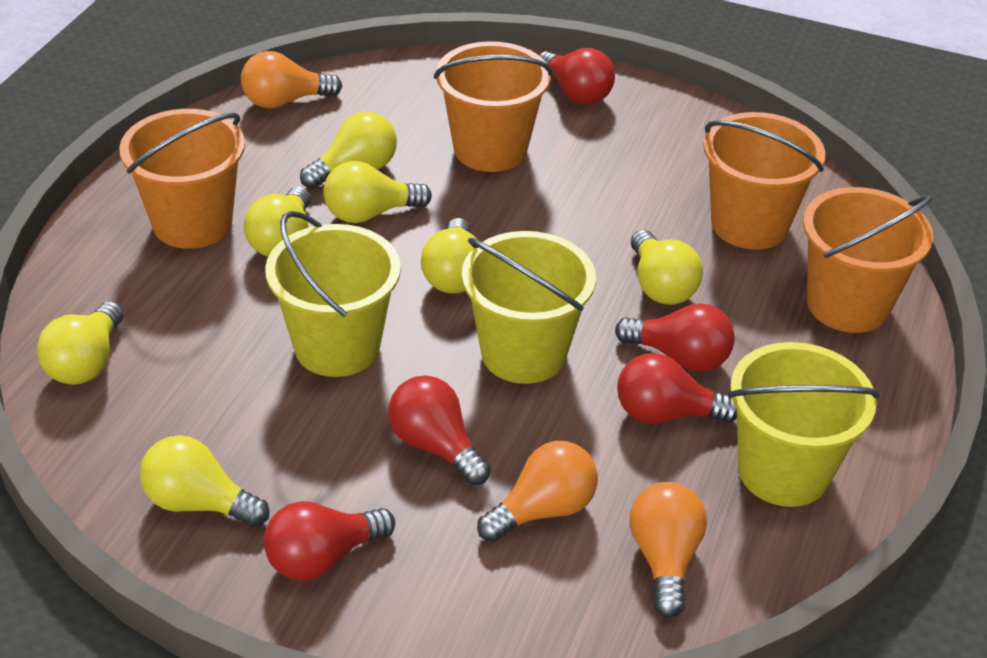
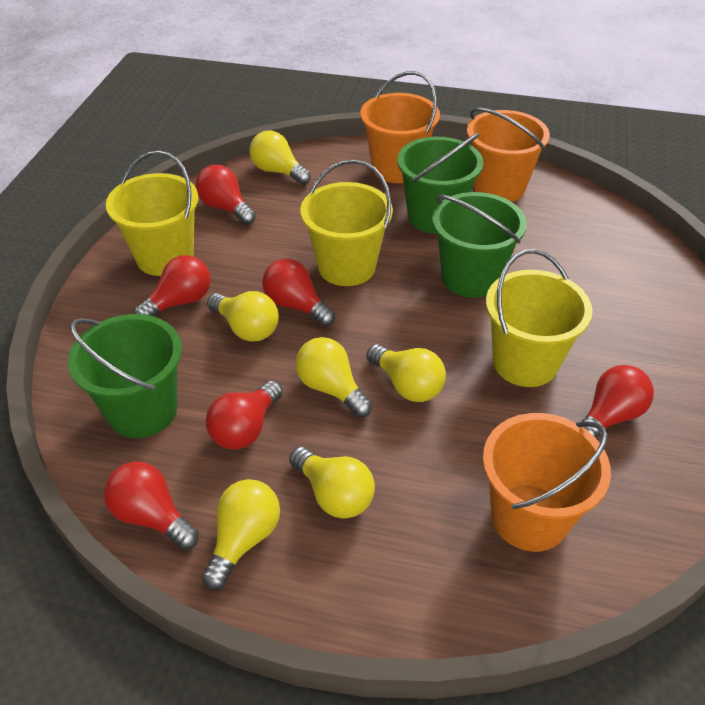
green bucket: none = 0 -> [68,314,182,438] [397,133,483,234] [432,192,527,298] = 3
orange bucket: [119,109,245,249] [434,41,553,172] [703,112,825,250] [803,187,933,333] = 4 -> [360,71,440,183] [467,108,550,202] [483,413,611,552] = 3
orange light bulb: [241,51,342,109] [477,441,598,542] [629,482,707,618] = 3 -> none = 0
red light bulb: [264,501,395,581] [388,375,491,485] [539,48,615,104] [615,303,735,372] [617,353,737,424] = 5 -> [104,461,199,550] [134,255,211,316] [196,165,256,225] [205,380,283,450] [262,259,335,327] [581,365,654,438] = 6
yellow light bulb: [37,301,124,385] [140,435,269,527] [244,186,311,257] [300,112,397,189] [323,161,432,223] [421,218,478,294] [631,230,703,305] = 7 -> [202,479,280,590] [207,291,279,342] [249,131,311,185] [289,447,375,519] [295,337,372,417] [367,344,446,402] = 6

